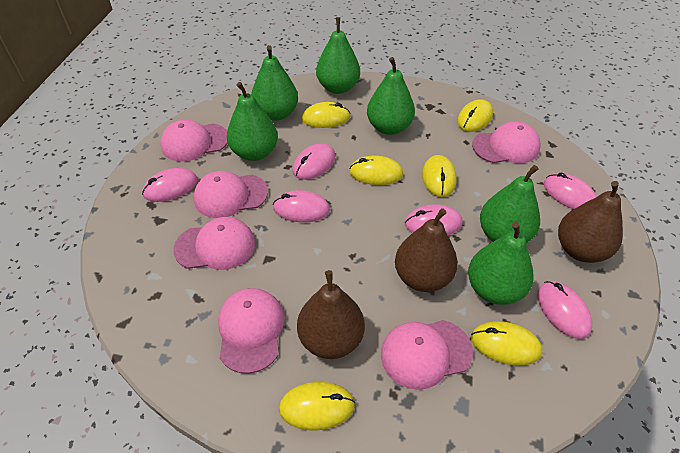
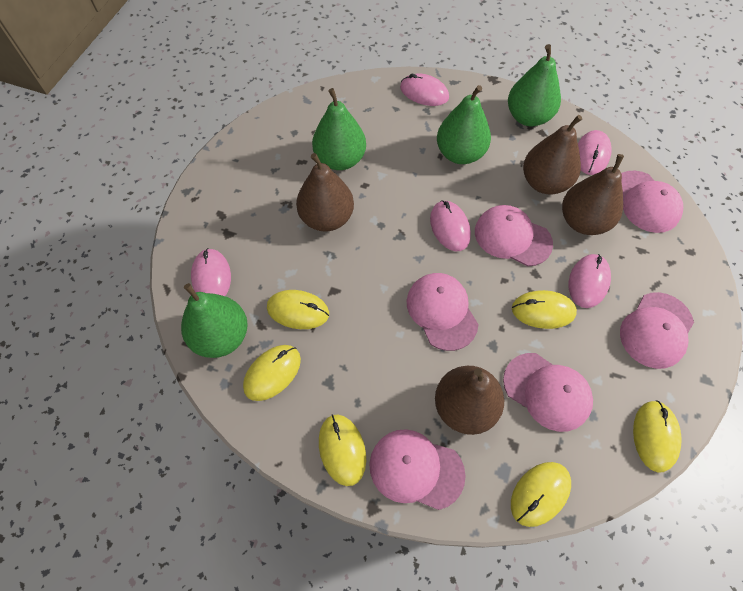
brown pear: [297,270,365,359] [395,208,458,292] [558,181,623,263] = 3 -> [296,153,354,232] [435,366,504,435] [523,115,582,194] [562,154,624,235] = 4
green pear: [227,82,278,161] [251,45,298,121] [316,17,360,94] [367,57,415,135] [468,222,534,305] [480,165,540,243] = 6 -> [181,283,248,358] [312,88,366,170] [437,85,491,164] [508,44,561,126] = 4
pink mouse: [142,168,198,202] [273,190,330,222] [292,143,335,180] [405,204,463,235] [537,281,592,339] [544,173,597,209] = 6 -> [191,248,231,296] [400,74,449,106] [430,200,471,251] [569,254,611,308] [578,130,612,175] = 5

